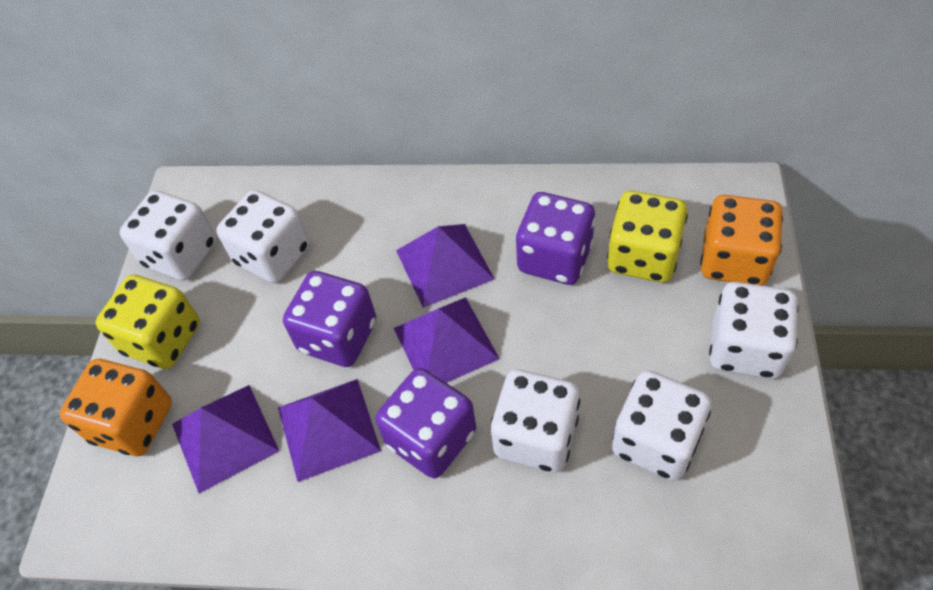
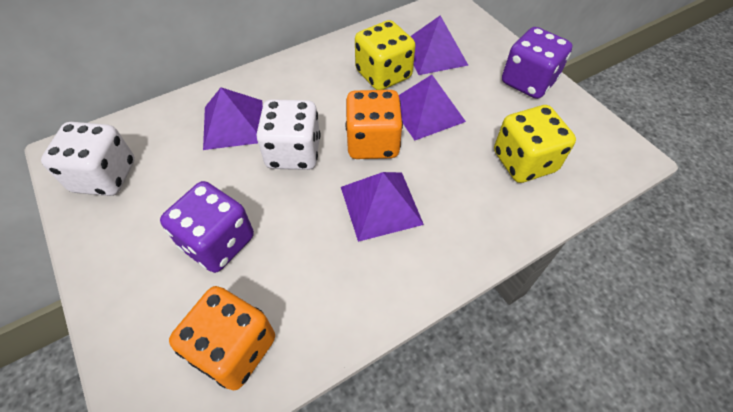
purple dice: [283,271,376,367] [375,368,476,478] [516,192,595,285] = 3 -> [160,181,254,273] [502,27,573,99] = 2
white dice: [120,191,216,280] [216,190,310,283] [490,369,580,472] [612,370,711,481] [709,282,799,379] = 5 -> [41,122,135,196] [257,99,320,170] = 2

